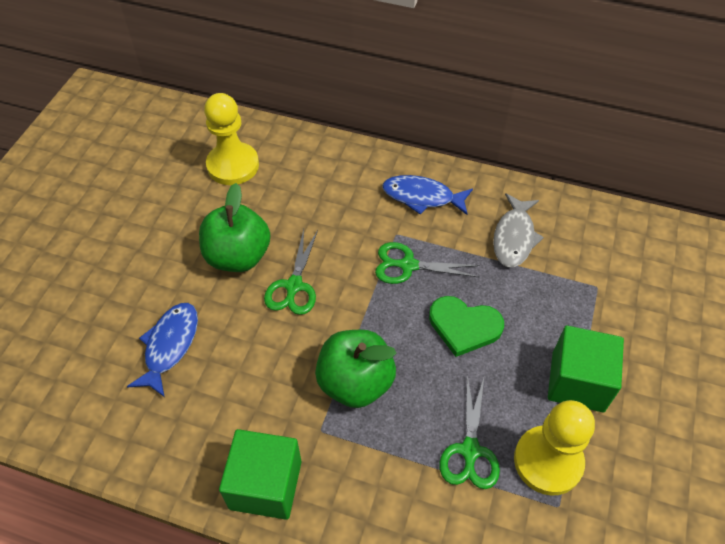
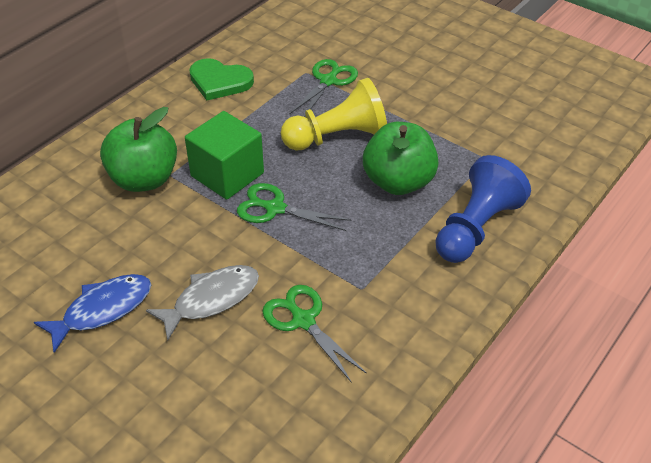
blue fish: [127,303,198,397] [382,175,473,215] = 2 -> [34,274,151,353] = 1
blue pawn: none = 0 -> [435,155,531,263] = 1
green cube: [219,429,302,520] [548,325,624,412] = 2 -> [185,111,264,200] = 1
yellow pawn: [204,93,259,185] [514,400,595,495] = 2 -> [281,78,387,151] = 1

